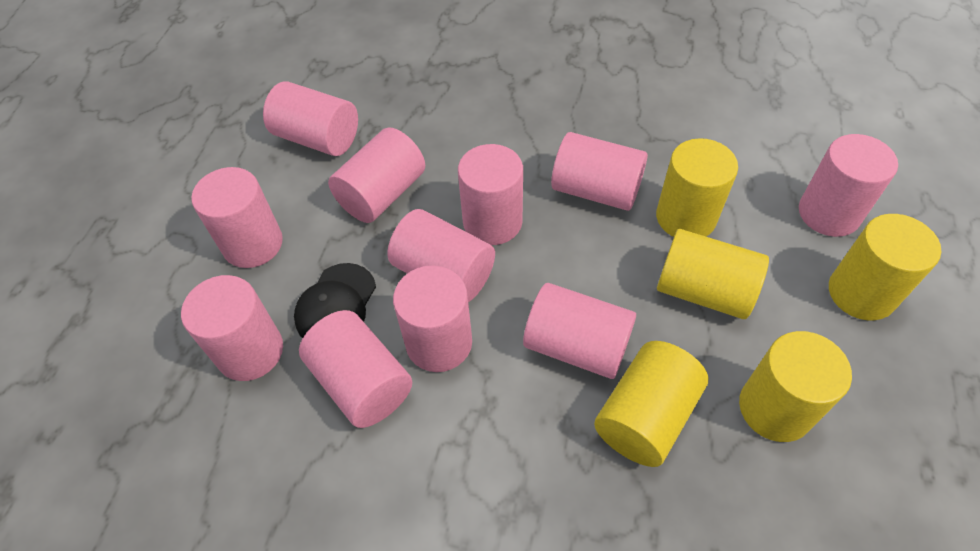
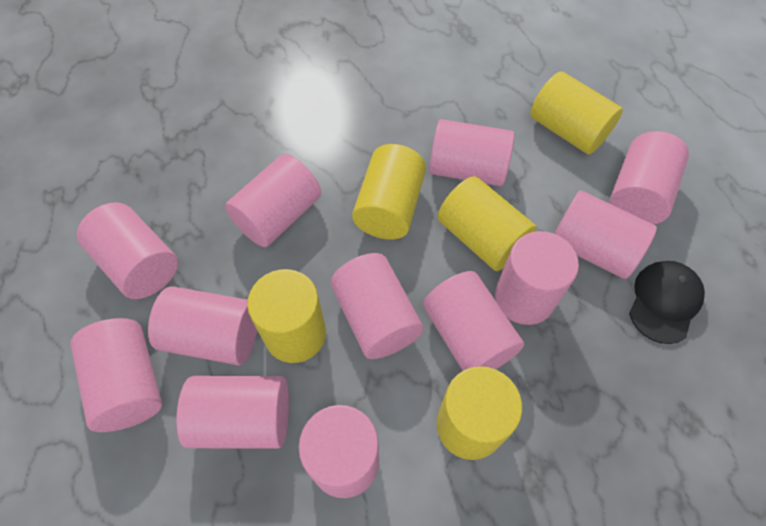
pink cylinder: [181,275,283,381] [191,167,283,268] [263,81,358,156] [299,310,412,428] [328,127,425,223] [388,209,495,302] [393,265,472,372] [458,144,523,245] [523,283,636,379] [551,132,648,211] [799,134,898,237] = 11 -> [71,318,162,432] [77,202,178,299] [148,286,257,365] [176,376,289,448] [225,154,321,247] [299,405,379,498] [331,253,423,359] [423,271,524,371] [429,119,514,186] [495,231,579,325] [554,190,657,279] [610,131,689,224] = 12

